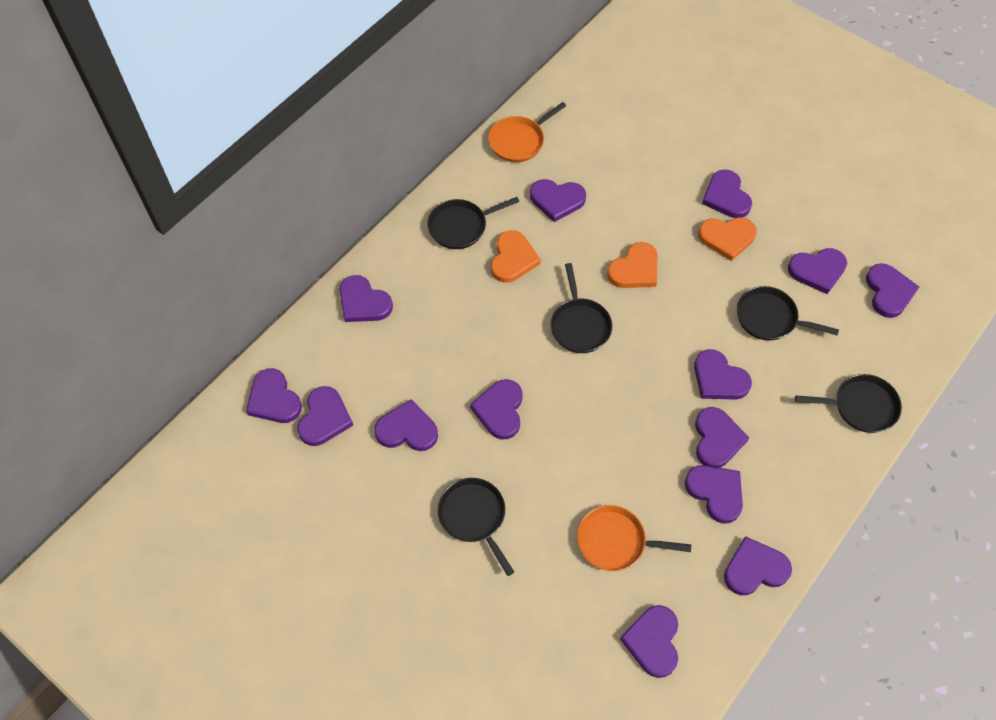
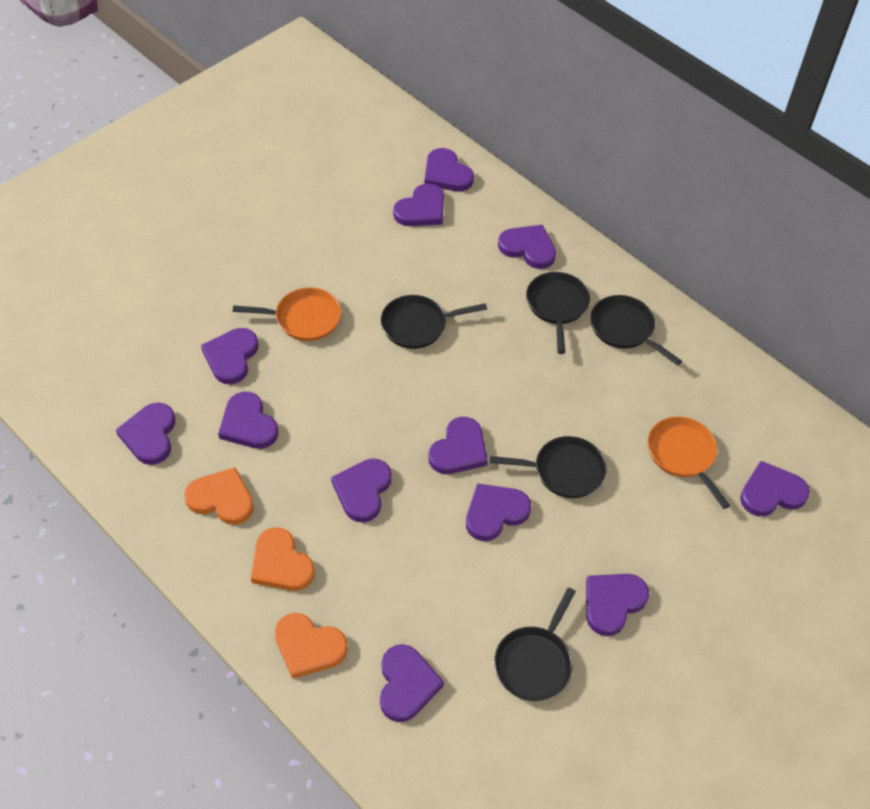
purple heart: [246,368,302,423] [297,386,353,446] [340,275,393,322] [374,399,438,451] [470,379,523,440] [530,179,586,222] [620,605,678,678] [685,465,743,524] [694,349,752,400] [695,407,749,468] [702,169,752,218] [724,536,792,595] [788,248,847,294] [866,263,919,318] = 14 -> [116,402,176,465] [201,328,258,384] [218,392,278,449] [331,459,392,522] [380,644,444,722] [393,183,444,226] [424,148,474,191] [429,417,488,474] [466,483,531,541] [498,225,556,269] [586,574,649,636] [740,461,810,516] = 12

